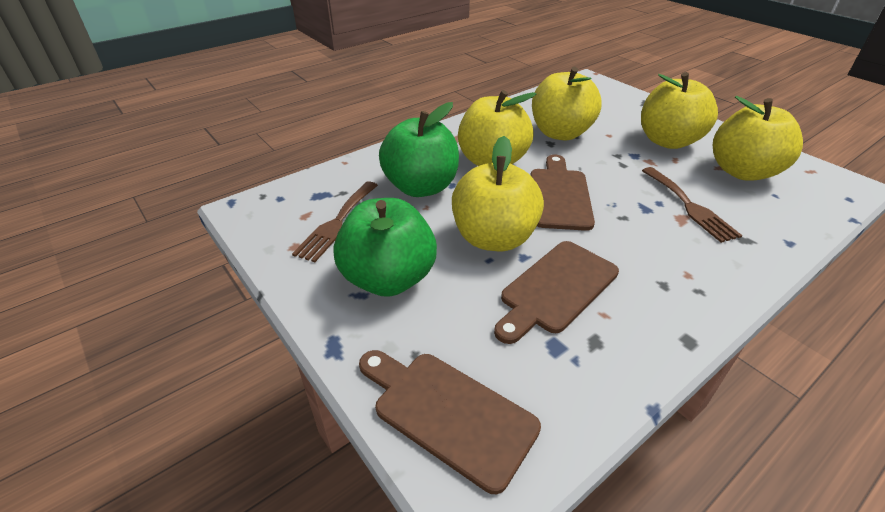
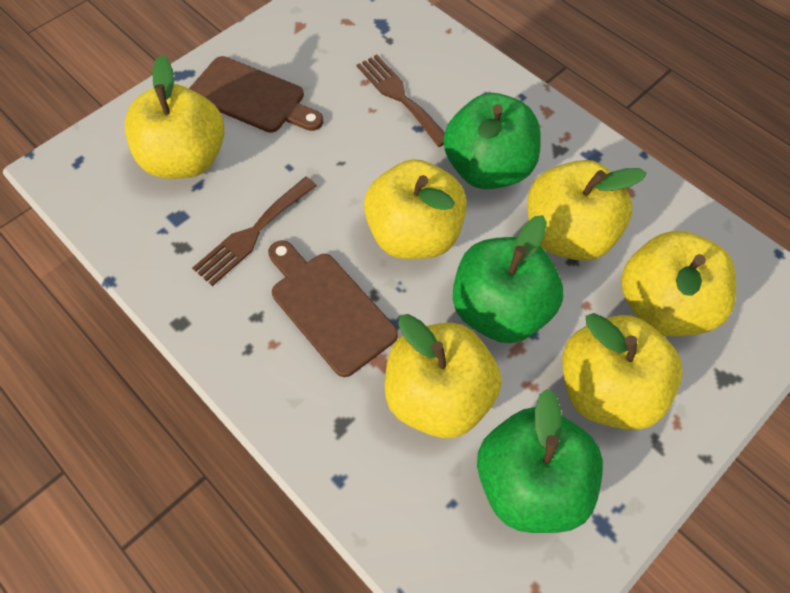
brown cutting board: [359,350,541,494] [494,241,619,344] [530,155,595,231] = 3 -> [189,56,323,133] [268,240,398,377] = 2
green apple: [333,198,437,297] [379,102,459,197] = 2 -> [443,93,541,189] [453,215,563,343] [477,389,603,533] = 3
yellow apple: [452,136,544,251] [458,90,536,166] [532,67,602,140] [641,72,718,149] [713,96,803,181] = 5 -> [125,55,225,179] [364,159,467,259] [385,314,502,438] [527,160,647,261] [562,313,683,430] [621,231,736,337] = 6

